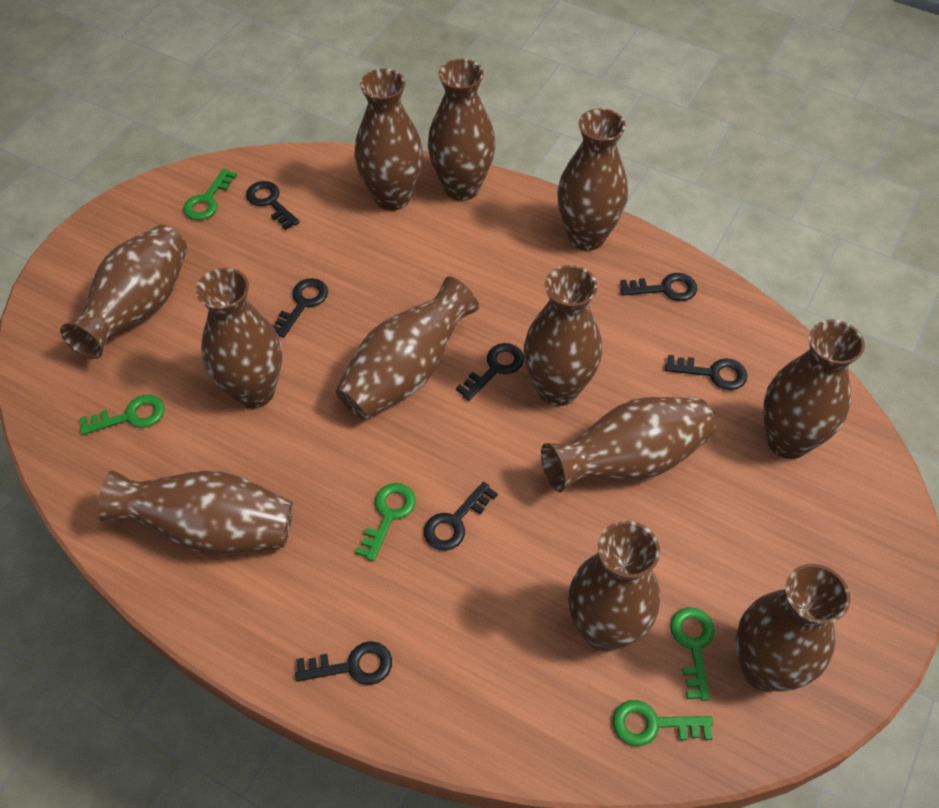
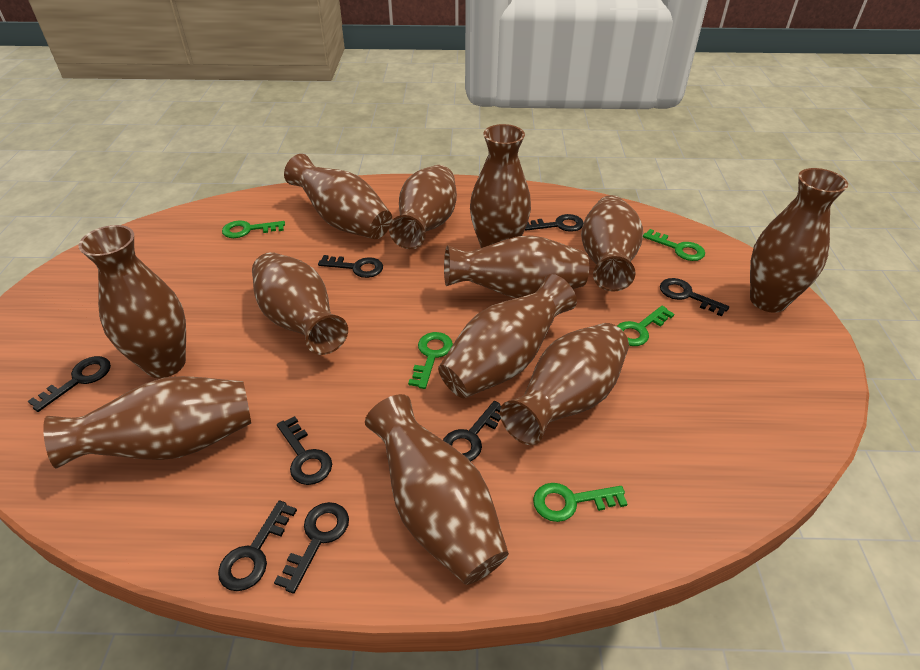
black key: [246,181,300,230] [272,278,328,337] [295,641,392,685] [424,482,498,551] [456,343,524,401] [620,273,697,301] [665,355,748,390] = 7 -> [28,356,111,412] [218,501,297,591] [274,502,349,594] [277,416,332,485] [318,255,383,278] [443,401,501,461] [525,214,583,232] [660,278,729,316] = 8

